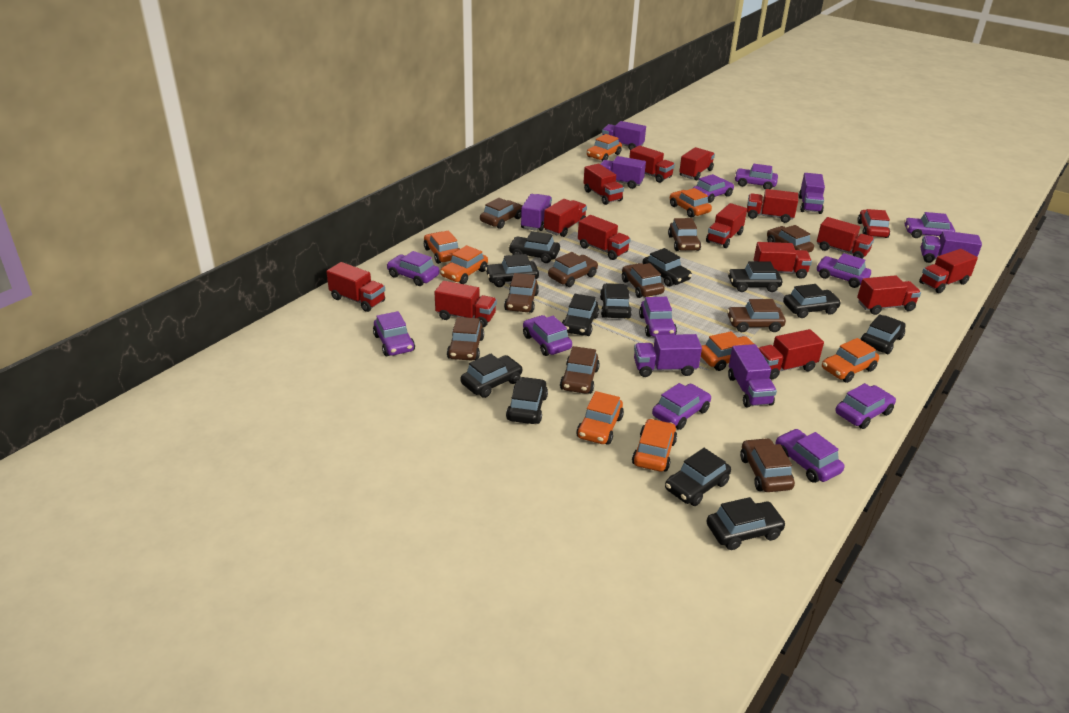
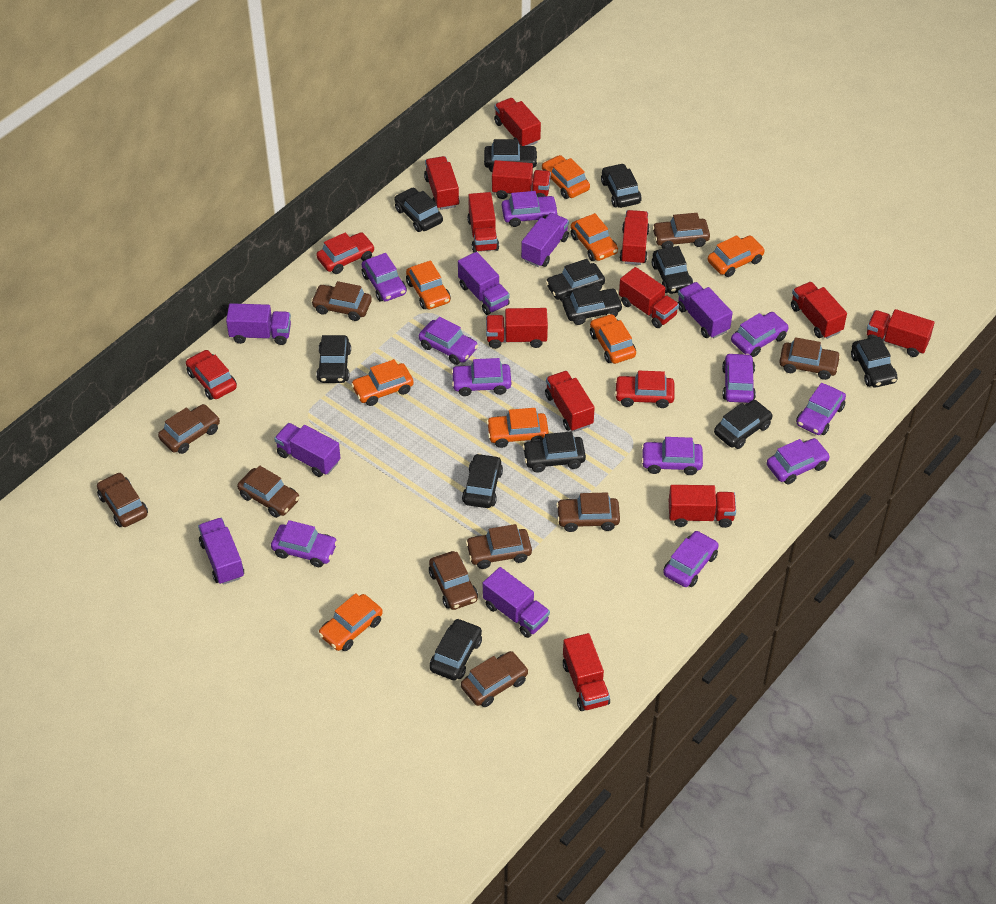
red car: [857,209,890,238] = 1 -> [186,350,237,400] [316,232,375,274] [615,371,675,408] = 3
red truck: [326,262,385,312] [434,281,497,327] [544,199,587,237] [578,215,631,260] [583,164,624,205] [629,145,675,183] [679,147,715,181] [706,203,747,248] [747,189,798,223] [754,242,812,279] [758,329,824,379] [817,217,874,259] [857,275,921,315] [919,249,978,293] = 14 -> [424,156,460,210] [467,192,499,252] [486,308,548,349] [492,160,551,199] [494,98,541,146] [545,371,595,432] [563,633,610,711] [619,267,679,328] [620,210,650,265] [669,485,736,528] [791,282,847,339] [867,309,935,357] = 12

